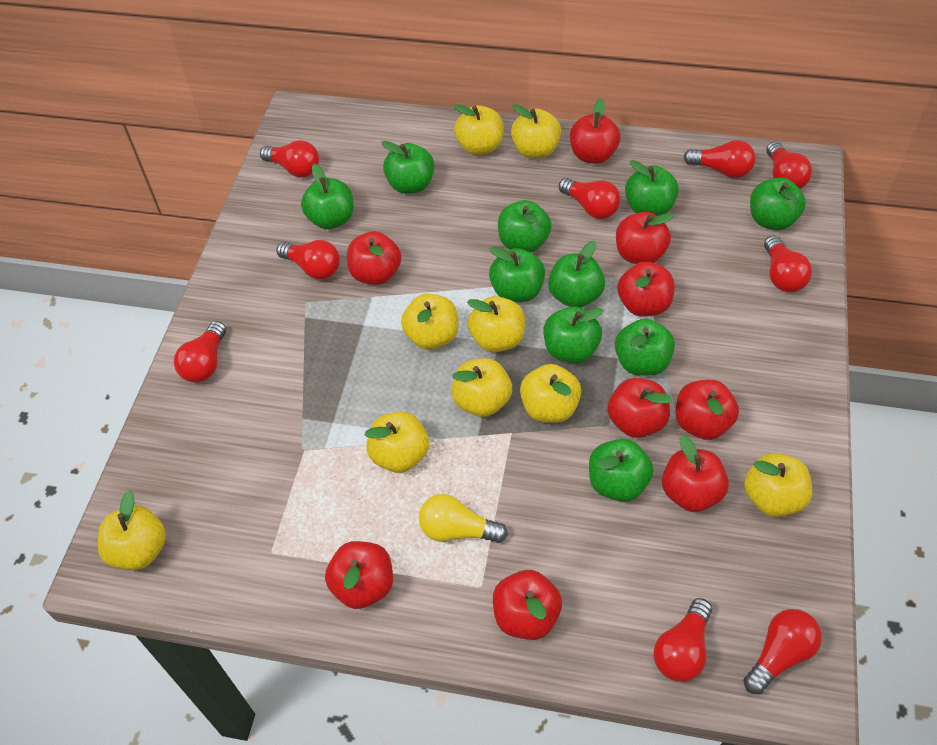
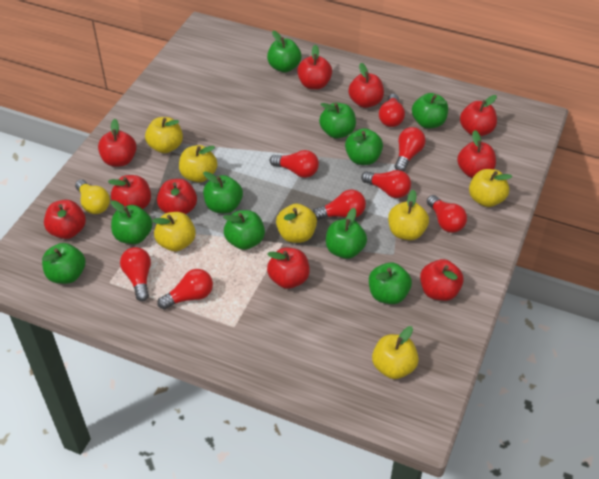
red apple: [325,541,393,609] [347,231,401,285] [493,570,562,640] [570,98,621,164] [607,378,672,438] [616,212,674,264] [617,261,675,317] [662,435,729,512] [676,380,739,440] = 9 -> [44,200,86,239] [98,119,137,167] [108,175,151,209] [157,179,197,214] [267,248,310,289] [297,45,332,90] [348,63,384,108] [420,259,464,301] [457,130,496,178] [460,95,497,136] = 10
red light bulb: [174,321,226,383] [260,140,319,177] [276,240,340,280] [559,178,620,219] [653,598,712,682] [683,140,756,178] [743,609,822,694] [764,236,812,292] [766,141,812,189] = 9 -> [120,247,151,302] [157,269,213,310] [270,150,319,178] [313,190,366,220] [361,170,411,198] [379,94,405,127] [395,127,426,172] [427,195,467,233] = 8
yellow apple: [98,490,166,570] [365,412,429,473] [401,294,458,350] [452,358,512,417] [454,104,504,155] [467,296,525,352] [511,104,561,158] [520,364,581,423] [744,453,812,517] = 9 -> [145,117,183,153] [152,212,196,252] [179,145,217,183] [276,203,317,243] [372,326,419,379] [388,190,429,240] [469,169,512,207] = 7

